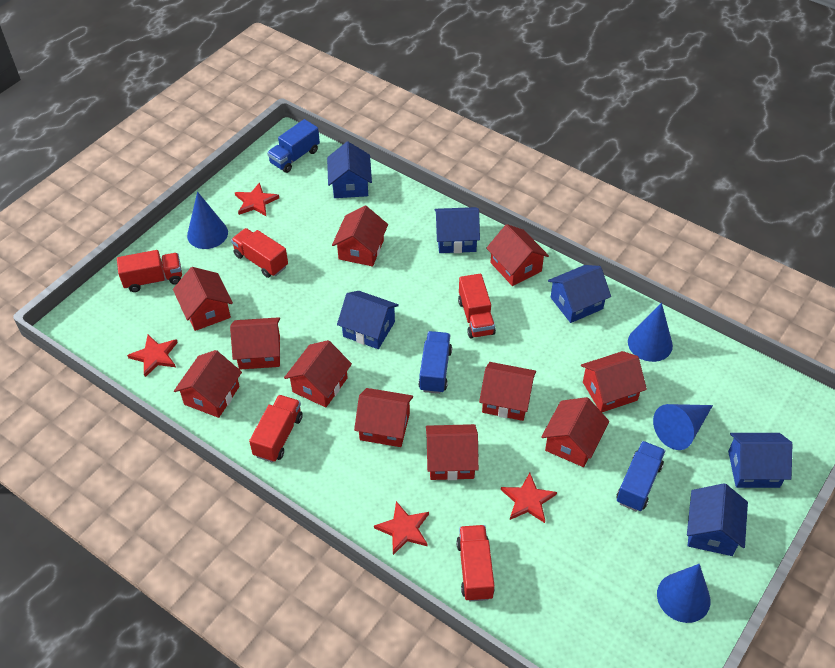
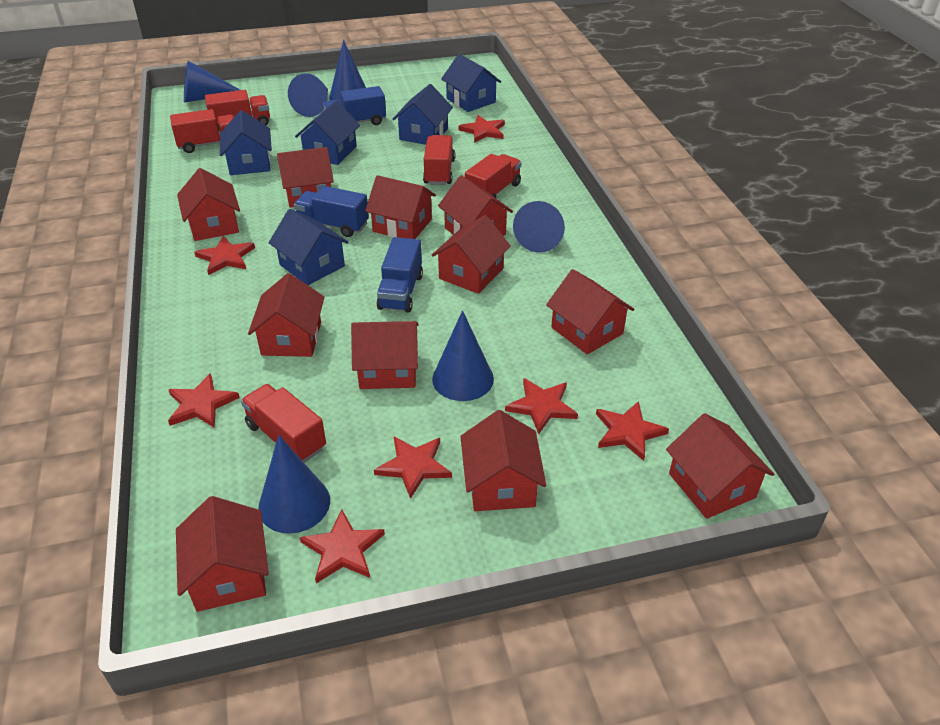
blue cone: [187,192,228,249] [628,303,673,362] [653,404,713,450] [657,564,710,623] = 4 -> [184,61,240,103] [258,435,330,534] [288,73,328,117] [329,40,366,103] [432,310,494,401] [513,201,565,253] = 6
blue house: [327,142,372,198] [337,291,399,349] [434,207,480,253] [548,265,611,323] [687,483,748,556] [728,433,793,488] = 6 -> [220,110,272,175] [269,209,349,285] [295,101,360,165] [393,84,453,145] [441,54,501,112] = 5
red star: [127,335,178,377] [235,182,279,216] [374,501,429,555] [501,472,557,523] = 4 -> [168,373,240,428] [194,236,255,275] [300,510,385,583] [374,436,452,499] [458,115,505,143] [505,378,578,434] [596,401,669,461] = 7

